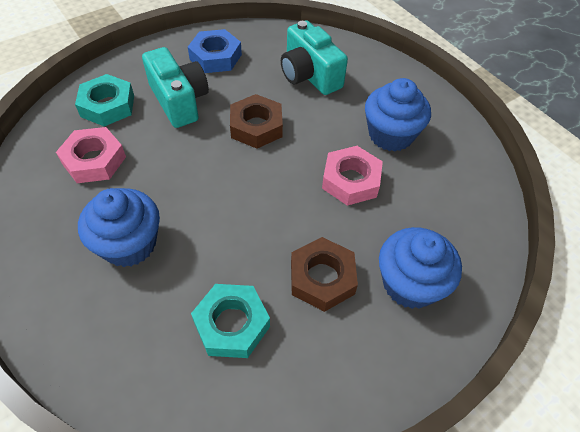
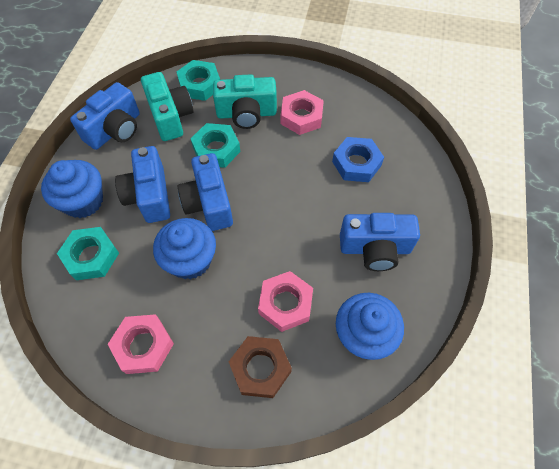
blue camera: none = 0 -> [70,82,140,150] [115,146,170,223] [177,153,233,231] [340,213,420,271] = 4
brown nut: [230,94,283,149] [291,237,358,312] = 2 -> [229,336,292,398] = 1
pink nut: [56,127,126,183] [322,146,383,206] = 2 -> [108,314,174,374] [258,271,313,332] [281,90,324,135] = 3
turquoise nut: [75,74,134,126] [191,284,270,358] = 2 -> [57,227,119,280] [177,60,220,101] [191,123,240,168] = 3

